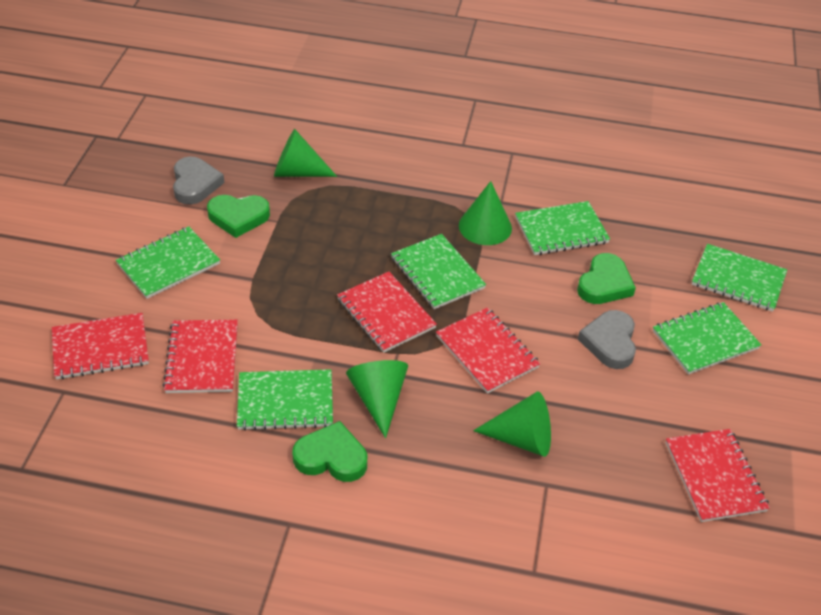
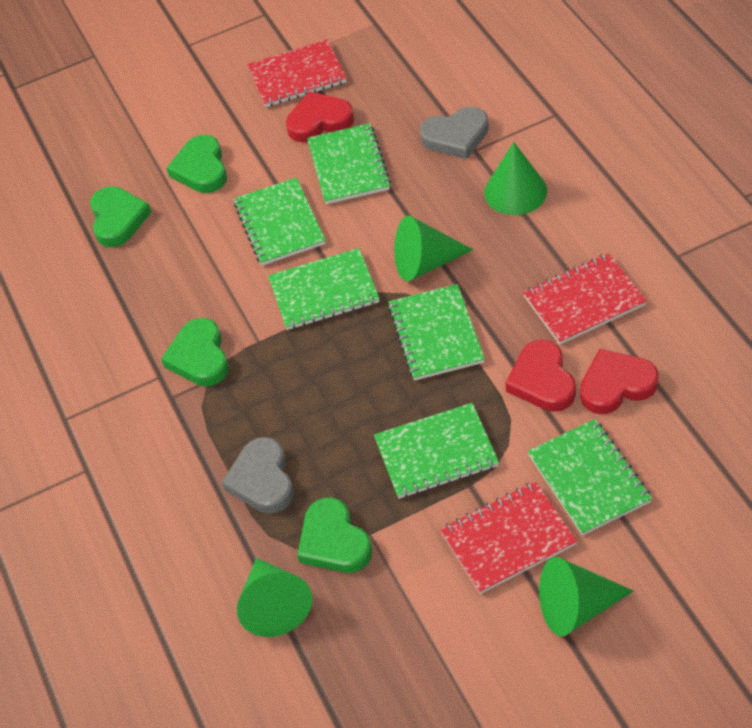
green heart: [207,195,270,238] [292,421,367,482] [577,253,636,304] = 3 -> [90,186,151,247] [161,318,229,386] [166,135,227,193] [297,497,372,573] = 4
red heart: none = 0 -> [286,91,354,142] [506,340,576,412] [580,349,659,414] = 3
red notebook: [52,313,149,380] [162,320,238,393] [337,272,437,353] [436,307,540,394] [666,429,770,522] = 5 -> [247,39,347,107] [440,481,577,594] [523,253,647,345] = 3

